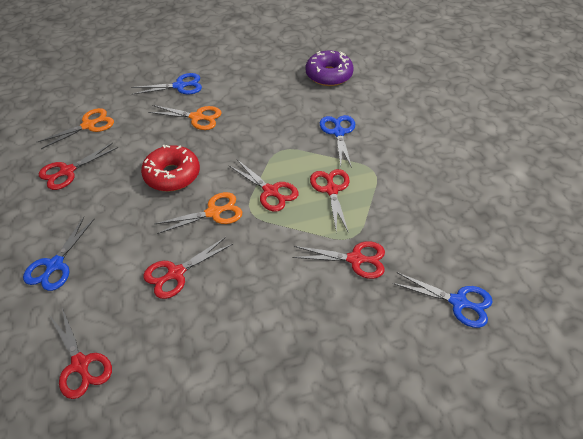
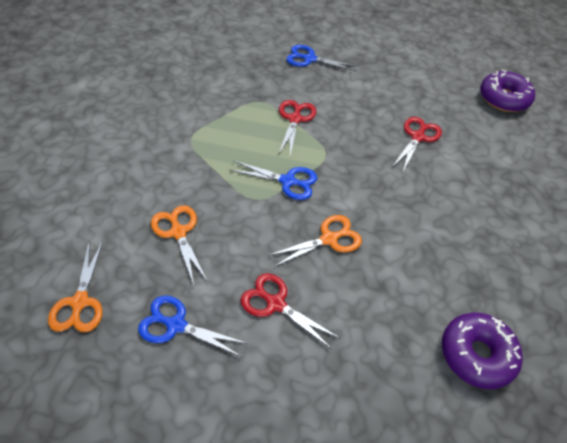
blue scissors: [23,217,94,291] [131,73,202,95] [320,115,355,168] [392,272,493,328] = 4 -> [138,296,248,357] [229,161,317,200] [286,45,358,71] = 3
purple donut: [306,51,354,86] = 1 -> [442,312,523,389] [480,70,535,112] = 2
red donut: [141,145,200,192] = 1 -> none = 0
red scissors: [39,143,118,190] [49,308,112,399] [143,237,233,299] [229,160,299,212] [292,241,385,279] [310,169,349,233] = 6 -> [240,273,339,349] [279,100,316,156] [392,117,442,172] = 3

